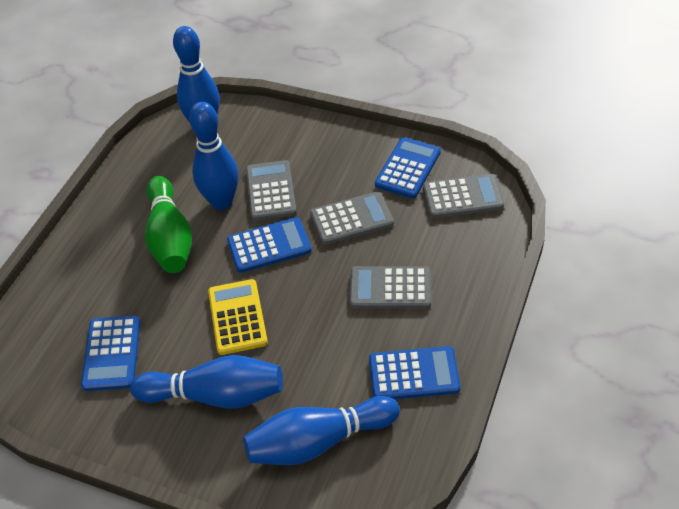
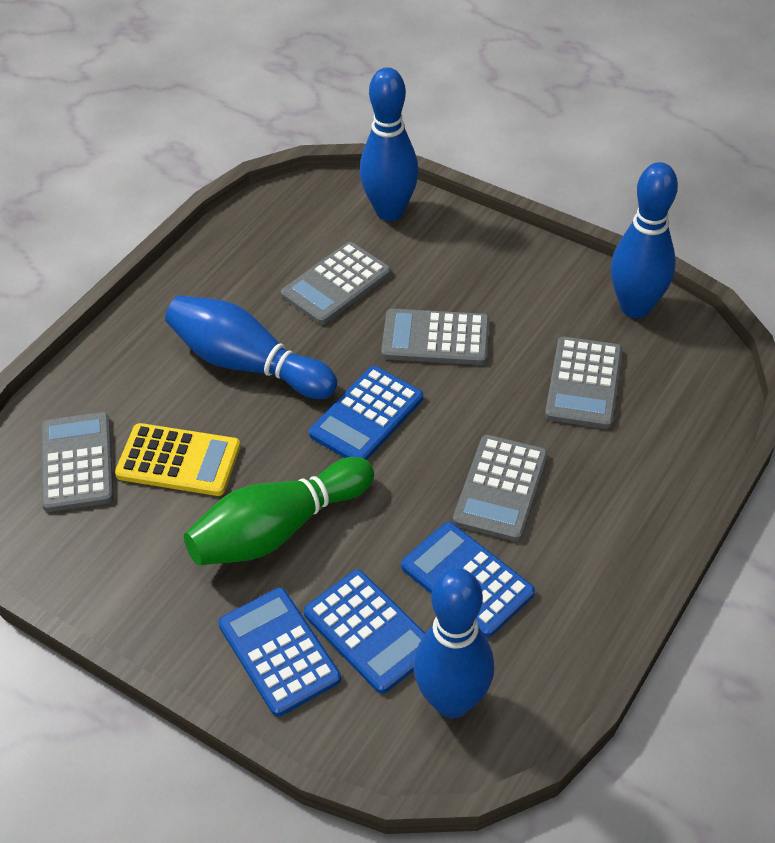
grey calculator: [246,160,296,221] [310,192,394,245] [350,266,431,309] [423,174,504,218] = 4 -> [41,412,114,512] [281,242,391,325] [381,309,489,365] [453,435,548,542] [545,337,622,429] = 5

